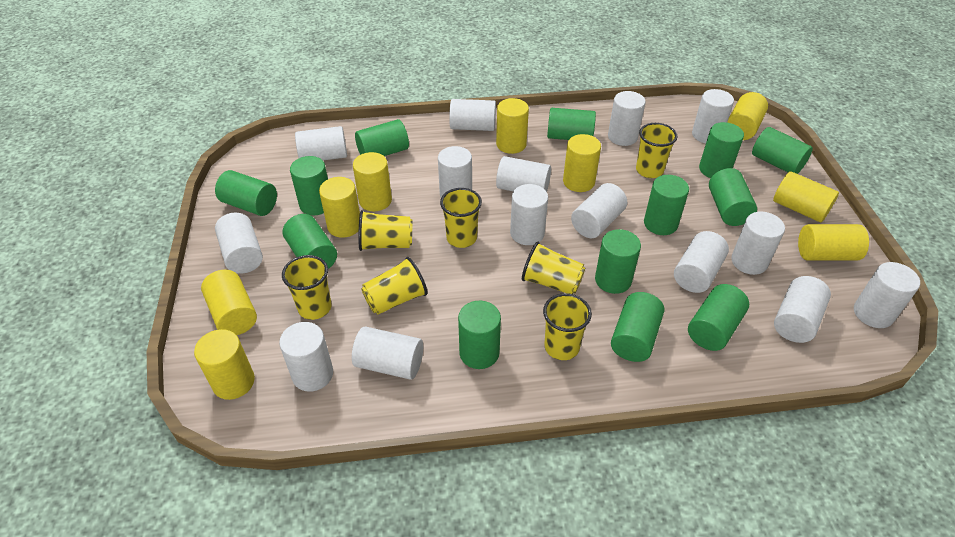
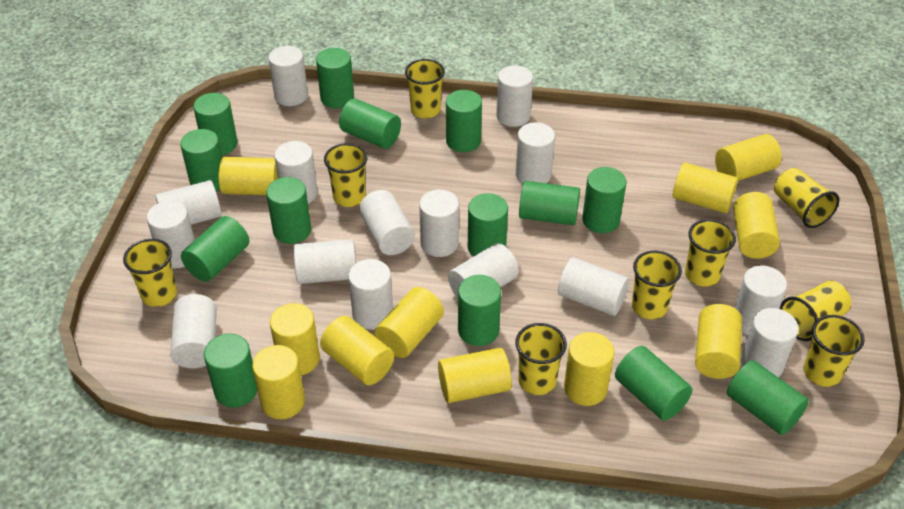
green cylinder: [215,170,277,216] [283,214,337,269] [290,156,328,215] [355,119,409,156] [458,301,501,369] [547,108,596,140] [595,229,641,294] [611,292,664,362] [644,175,689,235] [688,284,749,351] [699,122,744,178] [709,168,757,226] [752,127,813,174] = 13 -> [180,129,222,191] [181,216,249,282] [193,93,237,155] [204,334,257,408] [266,177,311,244] [316,48,354,108] [339,99,401,149] [446,90,482,152] [458,275,501,346] [468,193,508,257] [519,181,580,225] [582,167,626,233] [615,346,693,421] [727,360,809,435] = 14
yellow cup: [282,255,331,320] [358,210,413,251] [361,257,428,315] [440,188,482,248] [522,242,585,294] [543,293,592,360] [636,123,677,178] = 7 -> [123,239,177,307] [324,143,368,207] [405,59,445,118] [515,323,567,395] [632,251,682,319] [685,219,736,287] [774,168,839,228] [780,281,851,341] [803,315,865,387] = 9
yellow cylinder: [194,329,255,400] [201,270,257,335] [319,177,360,238] [353,152,392,211] [496,98,529,154] [563,134,601,192] [727,92,768,140] [773,171,839,222] [798,224,869,261] = 9 -> [219,157,278,195] [252,345,305,419] [270,303,320,375] [320,316,394,385] [375,287,444,358] [438,348,512,403] [564,332,614,406] [673,163,738,213] [695,304,742,379] [715,134,782,181] [733,192,780,259] = 11

